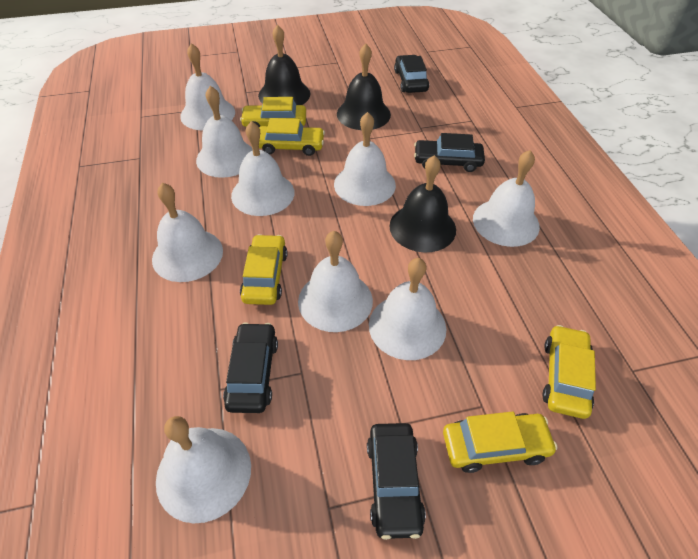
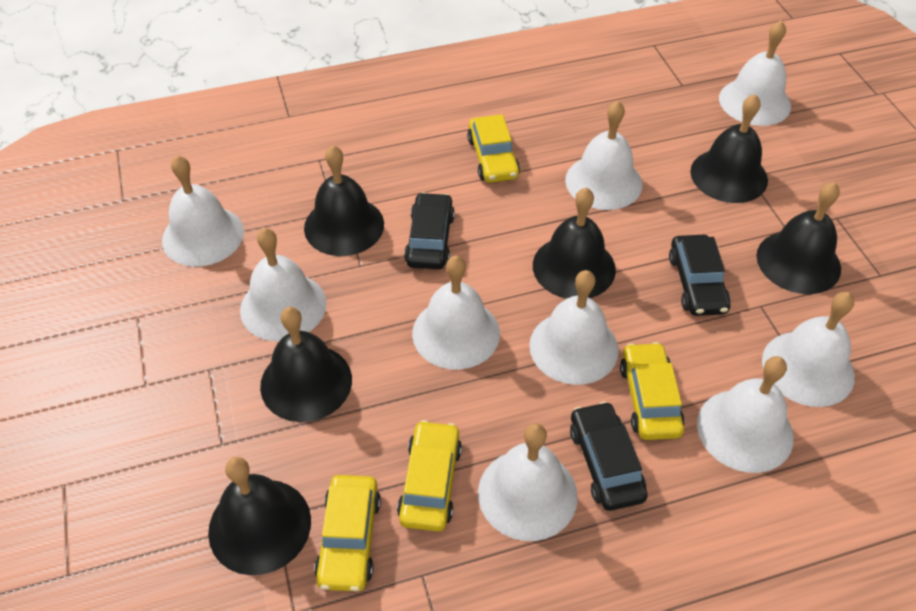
black bell: [258,25,310,105] [337,44,391,130] [389,155,456,252] = 3 -> [208,457,311,575] [260,307,352,422] [304,145,384,256] [533,187,616,299] [690,94,768,203] [756,182,841,294] = 6
black car: [223,322,278,413] [367,423,426,540] [394,55,429,93] [414,133,485,172] = 4 -> [404,192,455,269] [570,401,648,511] [669,235,730,316] = 3
yellow car: [240,97,306,127] [240,234,288,305] [259,118,325,156] [443,411,557,473] [542,325,596,419] = 5 -> [314,475,381,591] [397,420,462,531] [467,114,520,183] [620,342,685,440] = 4

